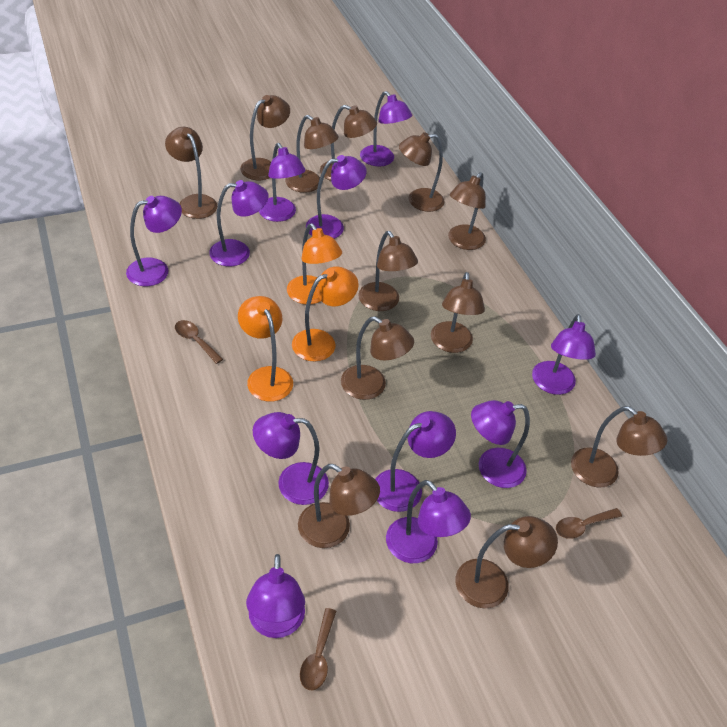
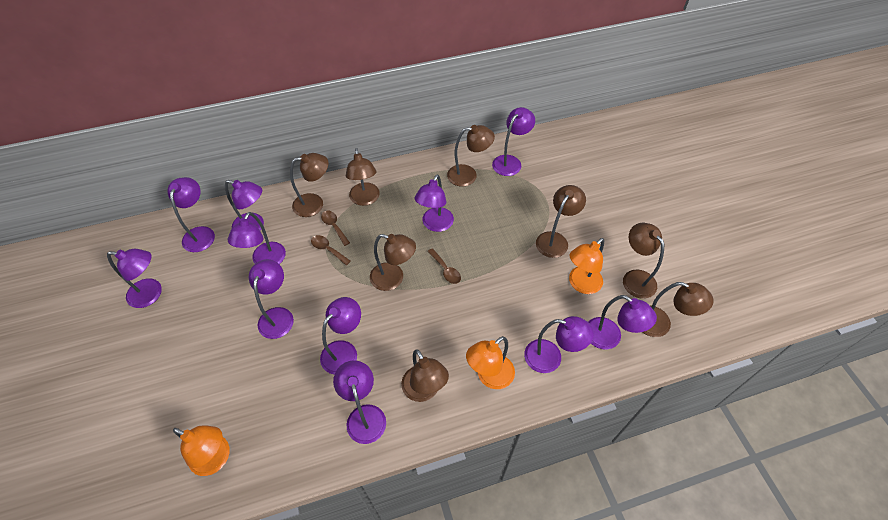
brown lamp: [165,127,218,219] [240,95,290,180] [285,115,339,193] [298,464,380,548] [320,105,377,181] [341,316,414,400] [358,231,418,311] [399,132,445,212] [431,272,485,353] [448,172,486,250] [455,516,558,609] [571,406,667,488] = 12 -> [290,153,329,217] [346,148,380,206] [370,234,416,291] [401,349,449,402] [447,125,495,186] [536,185,586,258] [623,223,664,299] [643,282,713,337] = 8

